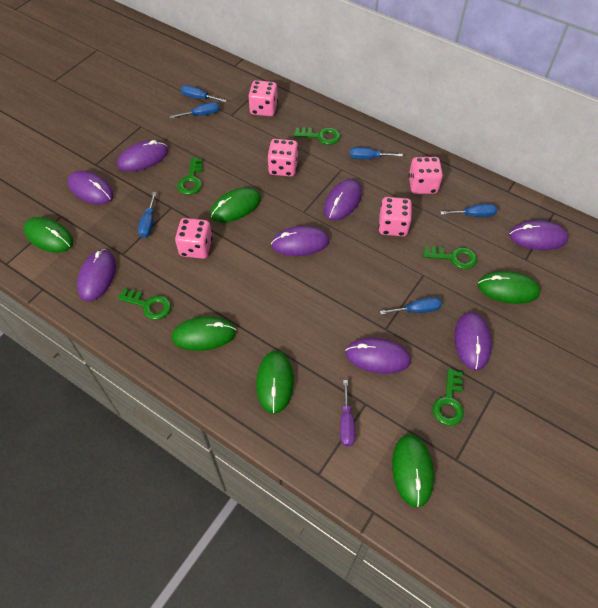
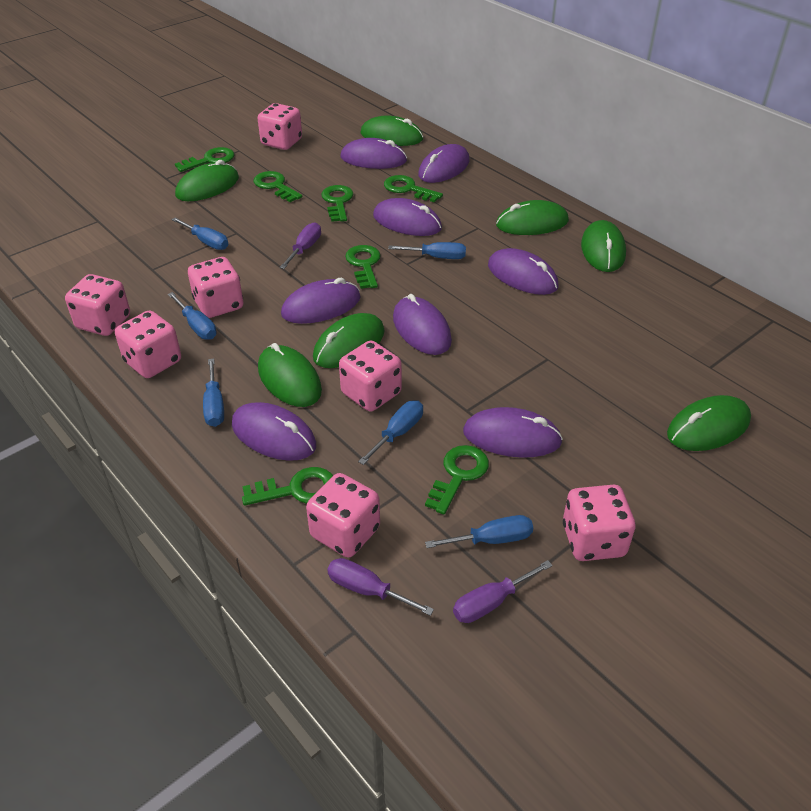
green key: [117,288,171,320] [177,158,203,195] [294,128,340,145] [423,246,477,269] [433,369,464,426] = 5 -> [175,147,234,172] [242,467,333,506] [254,171,302,202] [321,185,353,222] [345,245,381,289] [384,175,443,202] [425,445,489,514] = 7
green mouse: [24,217,73,253] [171,316,236,351] [210,187,261,222] [256,351,294,414] [392,434,434,508] [478,271,541,304] = 6 -> [175,160,239,201] [258,343,322,407] [313,313,385,368] [360,116,423,146] [496,200,569,235] [581,220,626,272] [667,395,751,451] = 7
pink dice: [175,218,213,259] [248,80,278,116] [267,139,298,177] [378,197,412,236] [408,157,443,194] = 5 -> [65,274,130,336] [115,310,181,378] [188,257,243,318] [258,103,302,150] [306,473,380,558] [339,341,402,412] [563,485,636,561] = 7
purple screwdriver: [340,380,355,447] = 1 -> [280,222,321,269] [327,558,434,616] [453,560,553,623] = 3

